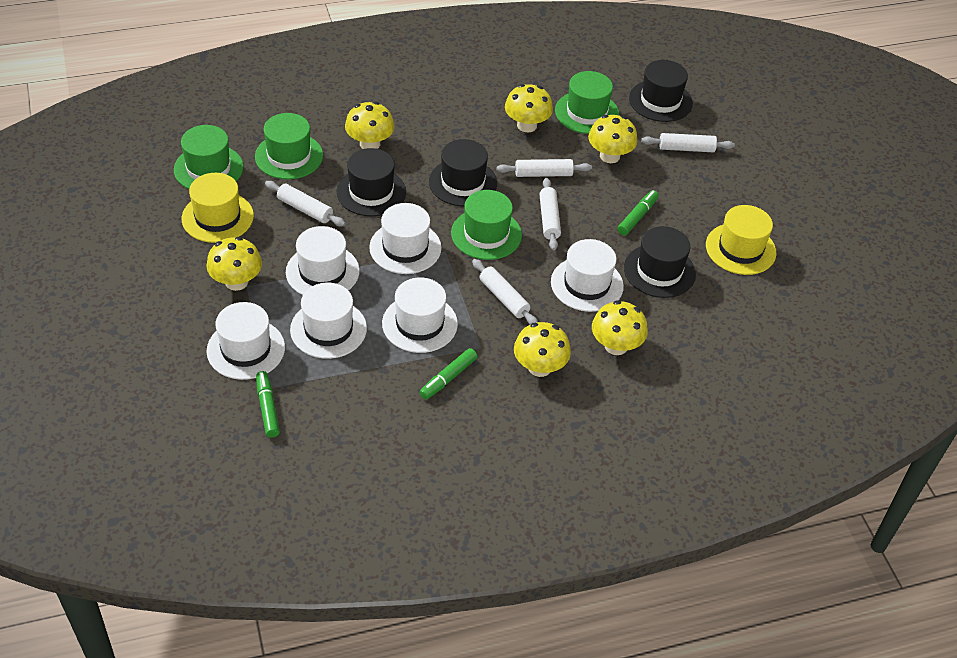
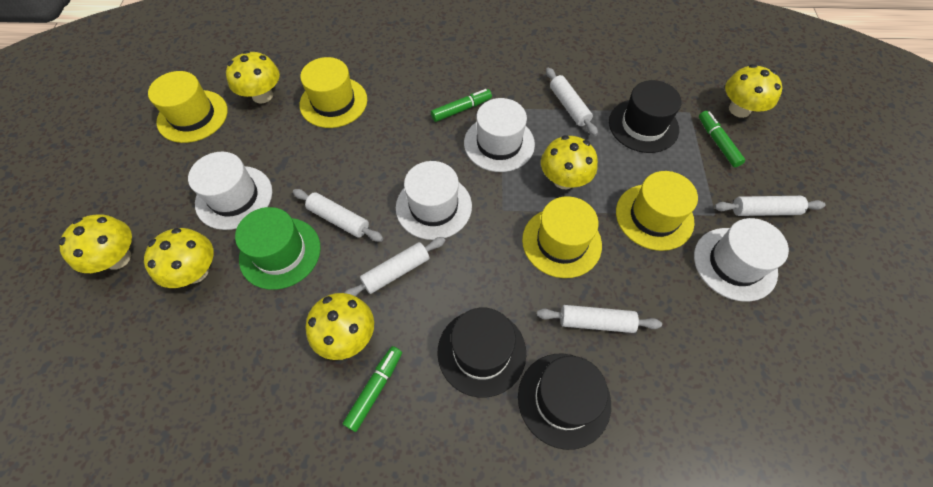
black hat: [337,148,406,216] [429,139,497,206] [624,226,696,298] [629,60,693,122] = 4 -> [437,307,526,398] [518,353,611,450] [609,80,681,153] = 3
green hat: [174,125,244,189] [255,113,323,179] [451,190,522,260] [555,71,619,134] = 4 -> [235,207,321,290] = 1
white hat: [206,302,285,380] [286,226,360,295] [290,283,367,359] [369,203,442,274] [382,277,458,353] [551,239,624,312] = 6 -> [188,152,272,230] [396,161,472,240] [464,98,535,172] [694,218,789,302] = 4
yellow hat: [182,173,254,243] [706,205,776,275] = 2 -> [148,71,228,143] [300,57,367,128] [522,196,602,278] [616,171,698,251] = 4

